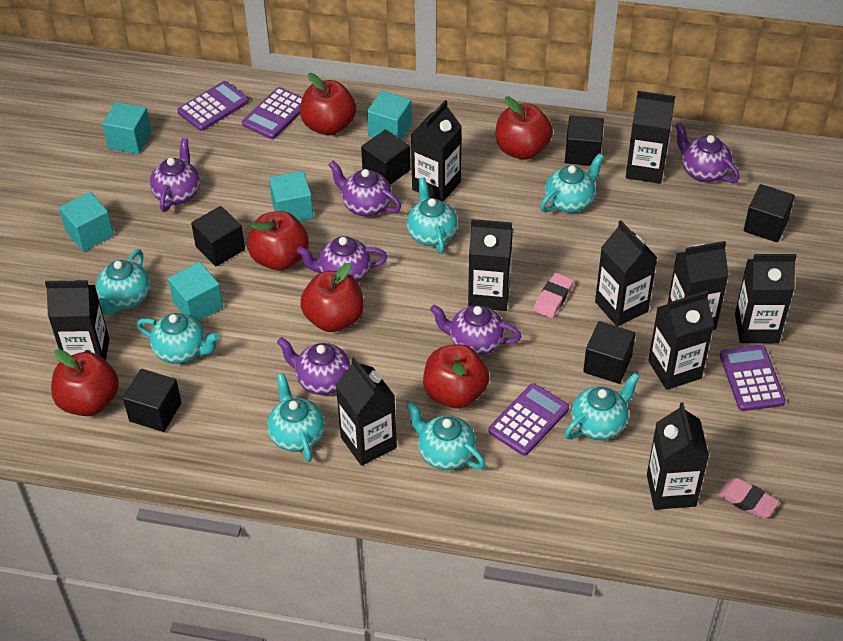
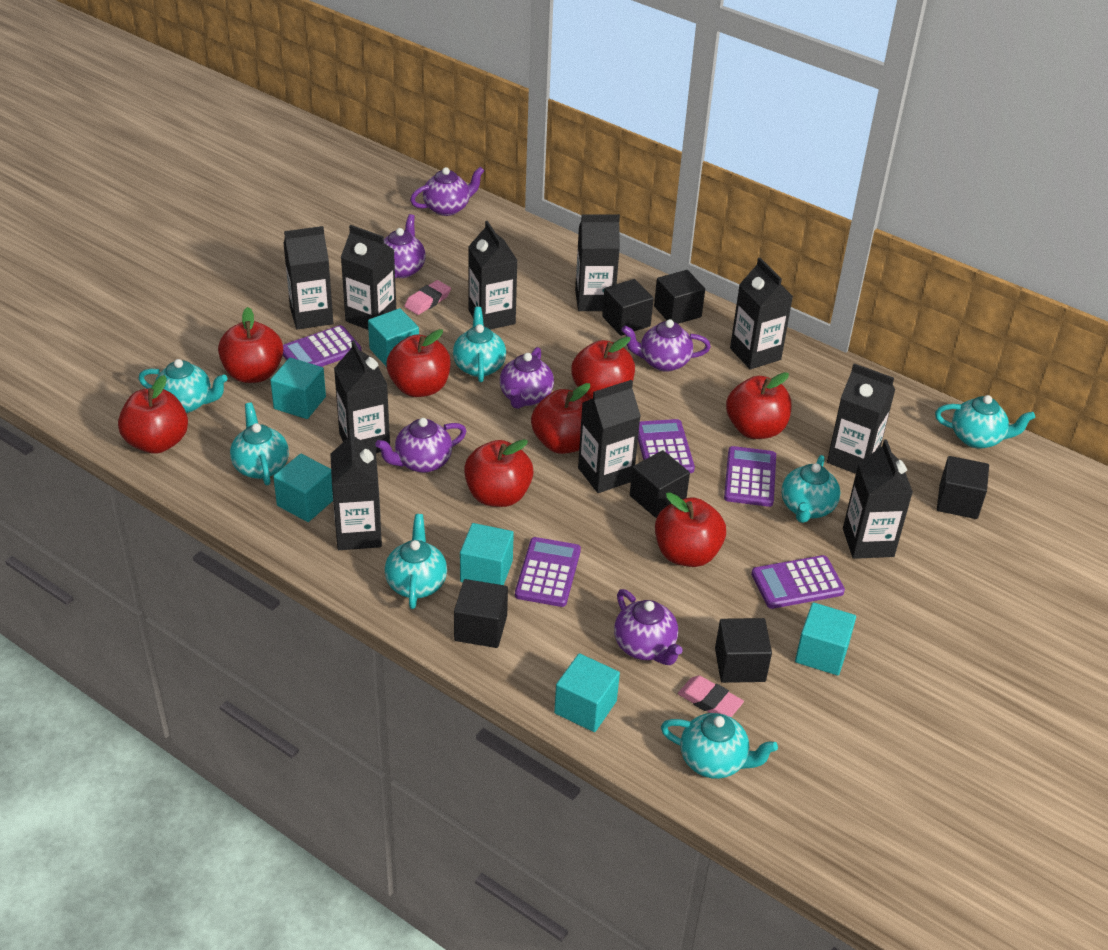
purple calculator: [177,81,249,131] [242,87,302,139] [488,383,569,456] [720,345,786,411] = 4 -> [283,325,361,367] [515,537,581,607] [638,419,695,473] [724,446,776,507] [751,555,845,609] = 5
red apple: [51,349,119,416] [247,211,309,271] [300,73,356,135] [300,263,364,332] [423,344,490,409] [496,96,553,160] = 6 -> [118,375,188,454] [218,307,283,383] [386,329,451,397] [464,439,534,507] [531,383,590,454] [571,336,635,400] [655,492,726,567] [726,372,792,439] = 8
turquoise cube: [59,192,114,251] [102,102,152,154] [168,262,223,321] [269,171,314,222] [367,91,412,140] = 5 -> [270,358,326,419] [273,454,333,522] [368,308,419,367] [460,523,514,585] [554,653,620,732] [795,602,856,676] = 6

